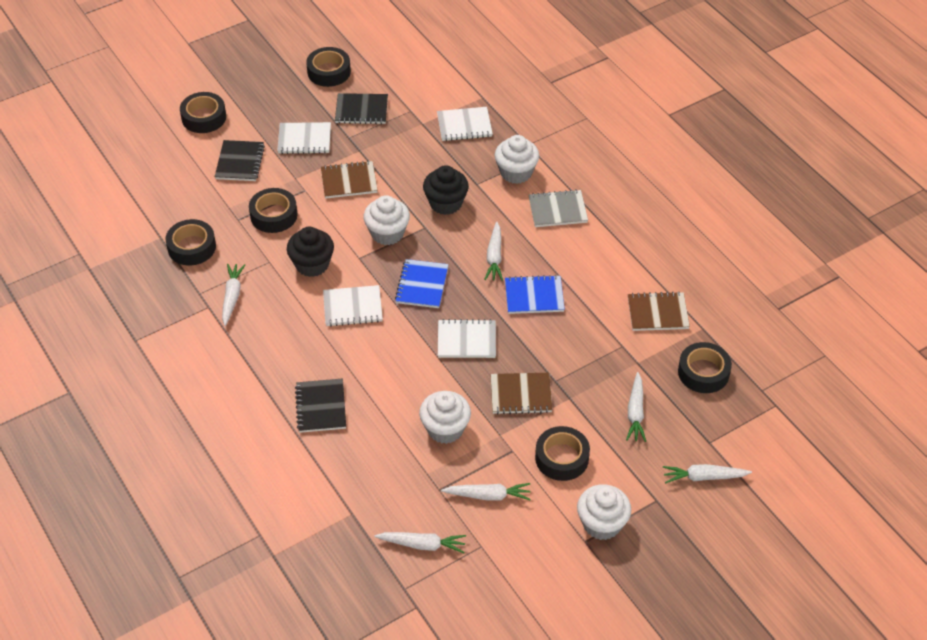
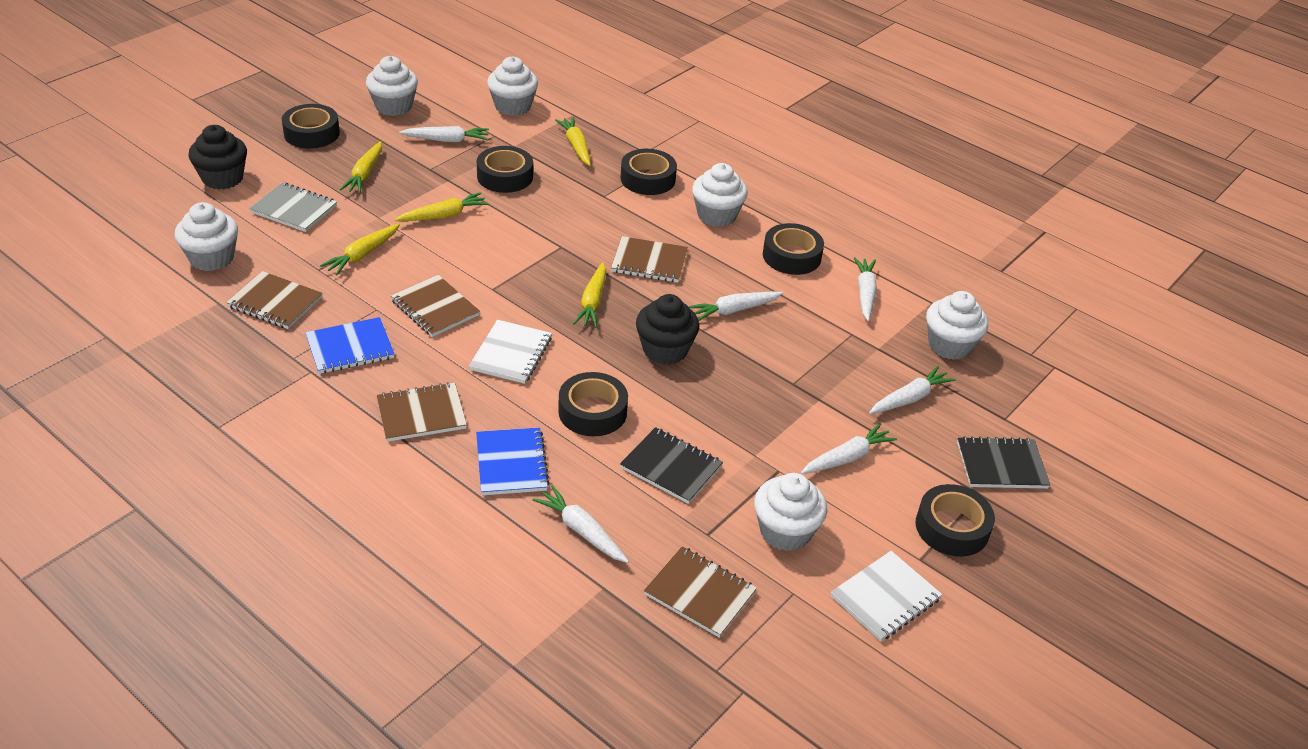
black notebook: [215,140,265,181] [295,378,346,433] [335,93,388,124] = 3 -> [620,427,723,504] [957,436,1050,489] = 2
brown notebook: [321,161,378,199] [490,373,552,414] [628,291,690,331] = 3 -> [226,271,323,329] [376,382,467,442] [391,275,480,337] [611,236,688,283] [644,546,757,638] = 5
white cupcake: [363,195,410,245] [419,391,471,444] [495,135,539,184] [577,484,631,540] = 4 -> [175,202,238,271] [366,56,418,116] [487,57,538,116] [692,163,748,227] [754,473,827,551] [926,291,988,360] = 6
white notebook: [277,122,331,154] [323,285,383,327] [437,107,493,141] [438,319,496,358] = 4 -> [469,320,552,384] [831,551,942,641] = 2
yellow carrot: none = 0 -> [320,224,400,275] [340,141,382,193] [395,192,489,221] [555,117,591,166] [573,262,606,328] = 5

